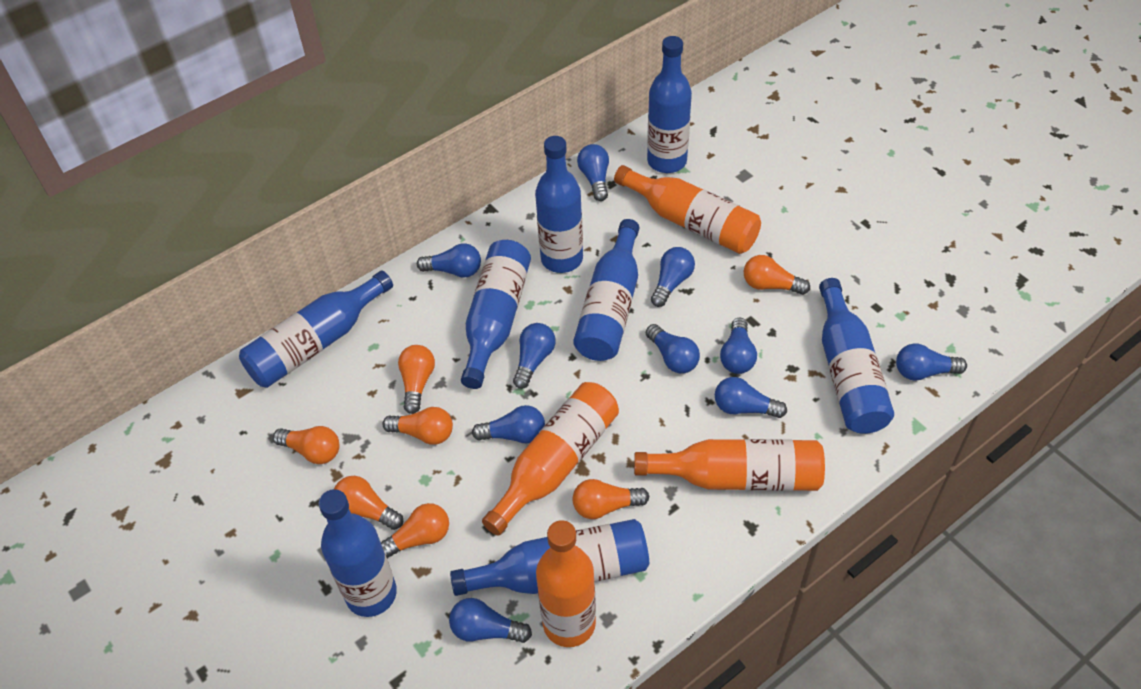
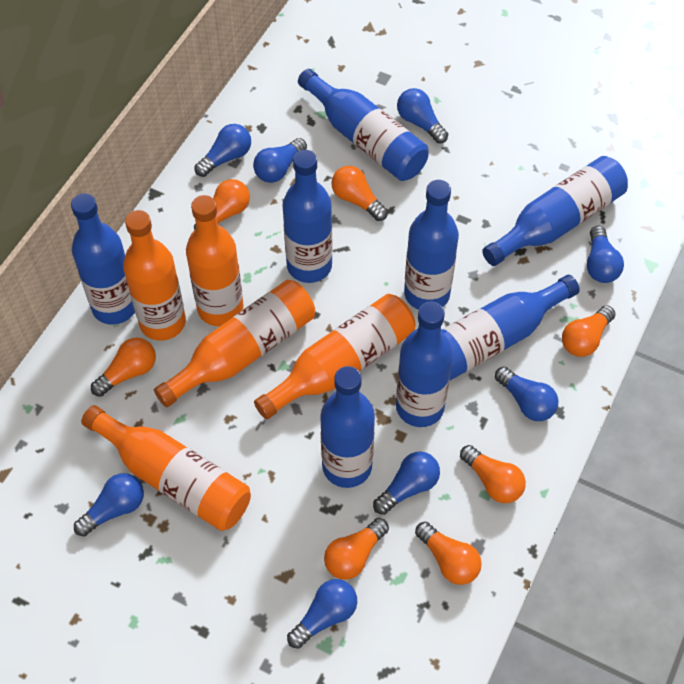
blue light bulb: [417,243,481,278] [449,598,532,643] [472,405,545,443] [513,323,555,389] [577,144,609,201] [646,324,700,373] [651,247,695,307] [715,377,787,418] [720,318,757,374] [896,343,967,381] = 10 -> [74,473,144,537] [194,124,251,177] [253,138,307,183] [287,579,357,648] [373,451,440,515] [397,88,448,144] [495,367,559,421] [587,226,624,283] = 8
orange bottle: [482,382,619,536] [536,520,596,647] [614,165,761,254] [634,439,825,491] = 4 -> [81,405,251,531] [123,210,186,341] [154,280,315,407] [186,195,244,326] [254,294,416,420] = 5

